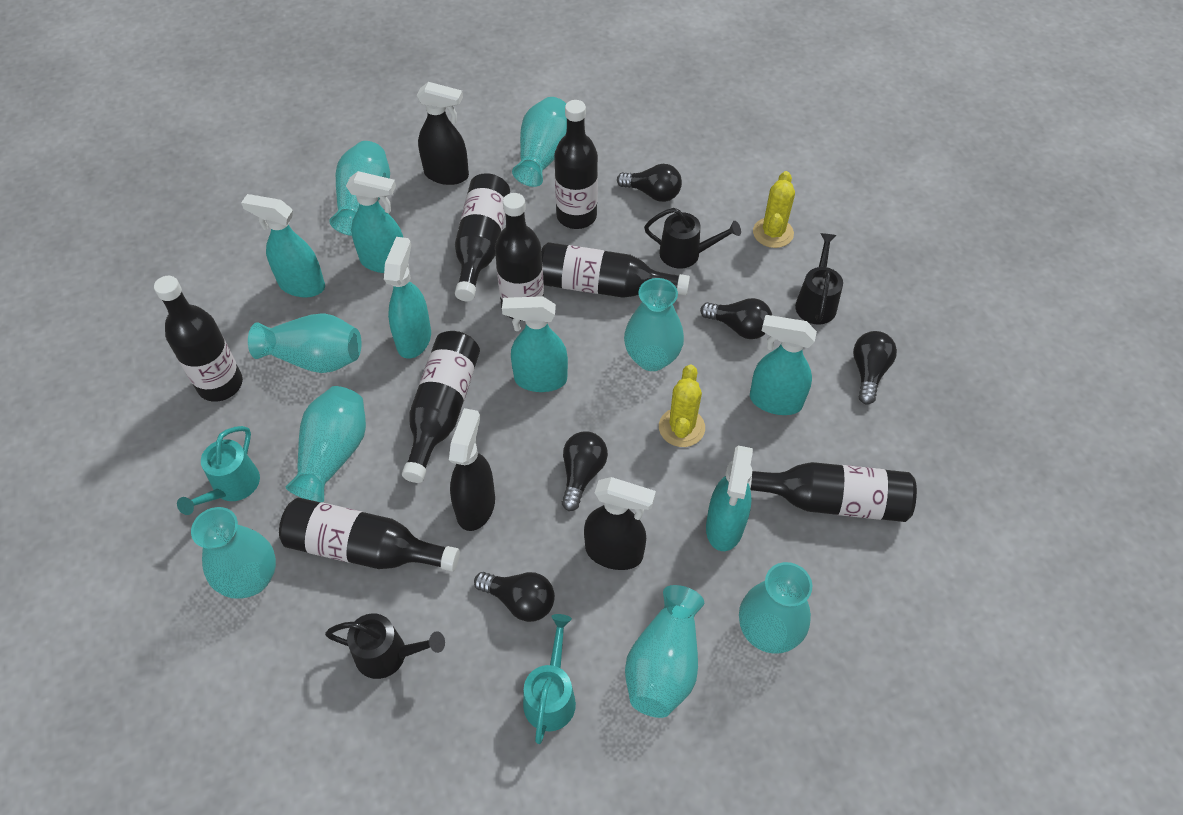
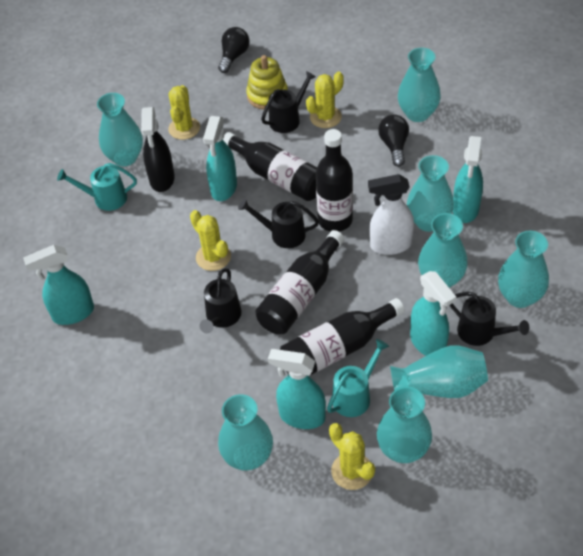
black bottle: [154,276,243,402] [279,498,460,572] [402,331,480,483] [455,173,510,301] [495,193,544,321] [541,242,690,298] [554,100,598,229] [749,462,917,522] = 8 -> [223,132,317,201] [255,230,344,334] [280,298,405,375] [316,129,353,232] = 4
black light bulb: [474,572,555,622] [562,431,608,511] [617,164,682,202] [700,298,772,339] [853,331,897,404] = 5 -> [218,27,250,73] [378,114,409,167] = 2
black spray bottle: [416,82,469,185] [449,408,495,531] [584,477,656,570] = 3 -> [141,107,175,192] = 1
black watering can: [325,613,445,679] [644,208,741,269] [795,233,843,325] = 3 -> [199,268,241,333] [238,198,319,248] [261,71,316,133] [449,292,529,346] = 4
turquoise spray bottle: [241,194,325,298] [346,171,403,273] [384,237,431,359] [502,296,568,392] [706,446,753,551] [750,315,817,415] = 6 -> [23,245,94,325] [203,116,237,201] [268,349,326,429] [410,271,456,356] [453,136,483,223] = 5
white spray bottle: none = 0 -> [368,174,414,255] = 1
yellow cactus: [659,364,705,447] [753,171,795,248] = 2 -> [168,85,200,140] [190,210,231,271] [306,72,344,128] [329,423,375,490] = 4
yellow stacking toy: none = 0 -> [246,55,288,110] = 1

